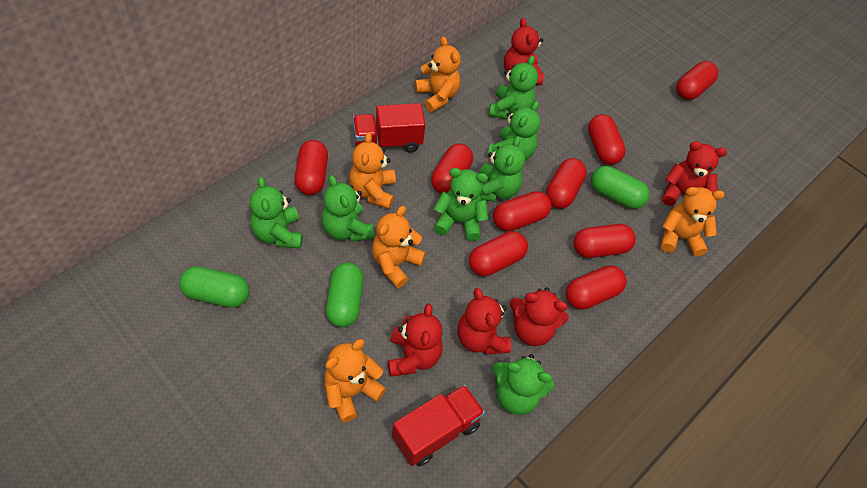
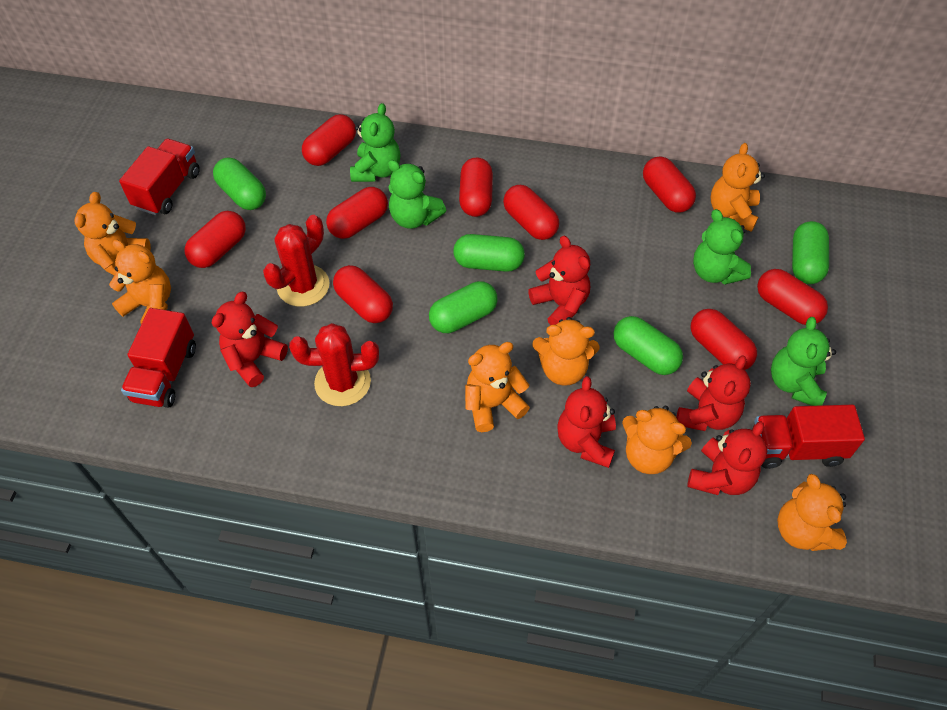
green capsule: [179,266,250,307] [326,263,364,327] [591,166,649,209] = 3 -> [213,157,266,210] [429,281,498,333] [453,234,525,272] [613,316,683,375] [792,221,829,284] = 5
green teddy bear: [250,177,302,248] [321,175,374,242] [434,168,488,241] [479,136,525,202] [487,101,540,161] [489,55,538,119] [492,354,554,415] = 7 -> [350,103,401,182] [388,160,447,229] [693,209,751,285] [771,317,836,406] = 4
orange teddy bear: [324,339,386,423] [349,132,396,209] [372,206,426,288] [415,37,461,112] [661,187,725,256] = 5 -> [74,192,151,275] [109,239,171,324] [465,342,530,432] [532,317,600,386] [622,406,692,474] [711,143,765,232] [777,474,847,551] = 7
red cactus: none = 0 -> [263,215,330,307] [289,323,379,406] = 2
red truck: [353,103,425,153] [392,385,485,467] = 2 -> [119,139,200,215] [121,308,196,408] [752,405,865,469] = 3

